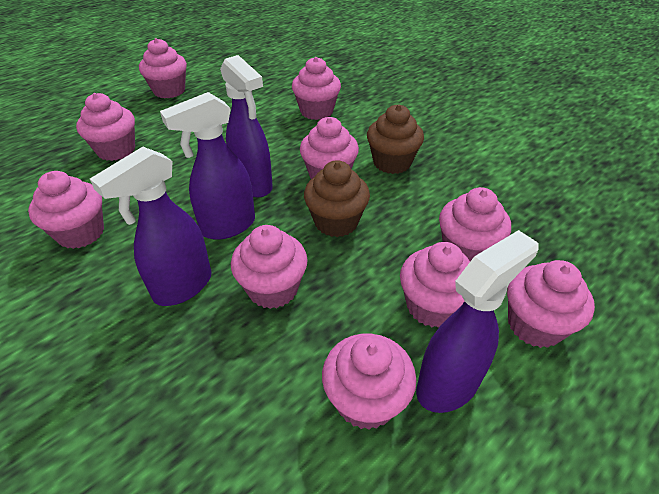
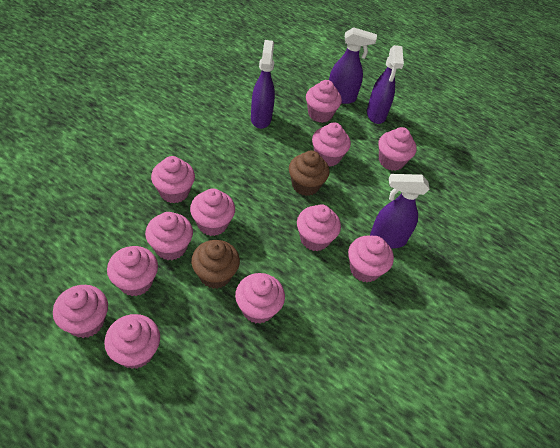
pink cupcake: [28,171,104,249] [76,93,135,161] [139,38,187,99] [231,225,308,309] [292,57,341,120] [300,117,359,179] [322,334,417,430] [400,242,470,328] [439,187,511,261] [507,260,595,348] = 10 -> [53,285,108,338] [104,314,160,369] [107,246,158,296] [145,212,193,260] [151,156,195,203] [190,188,235,236] [235,273,285,324] [297,204,341,251] [306,80,342,123] [312,122,351,167] [348,236,394,282] [378,127,417,171] = 12

